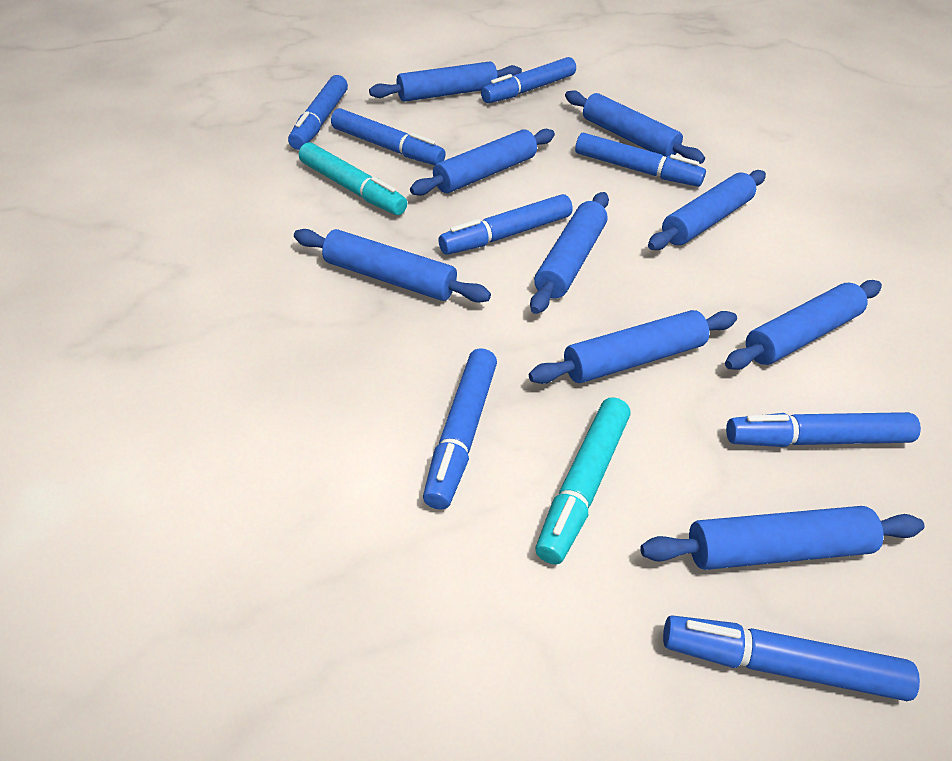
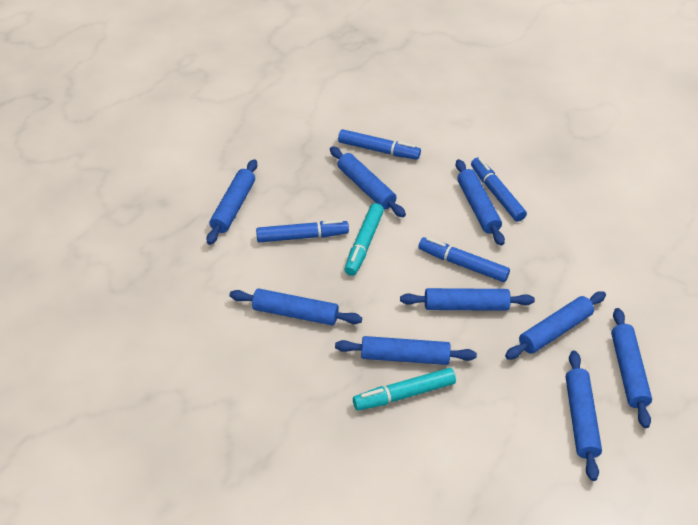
blue marker: [288,75,348,150] [331,108,446,165] [423,348,497,510] [438,194,573,255] [481,57,576,103] [575,133,706,187] [663,615,920,701] [726,412,921,447] = 8 -> [256,220,349,242] [338,129,421,160] [419,237,510,282] [471,157,527,222] = 4

